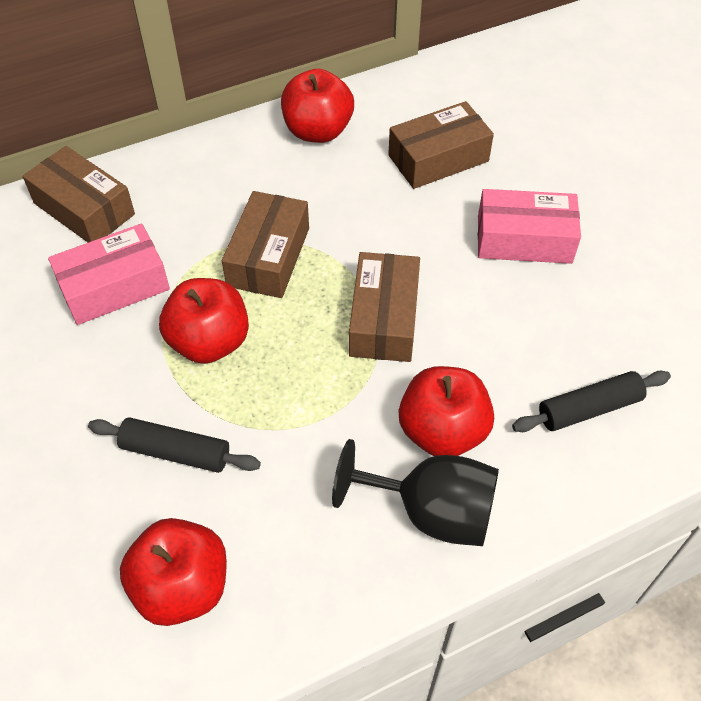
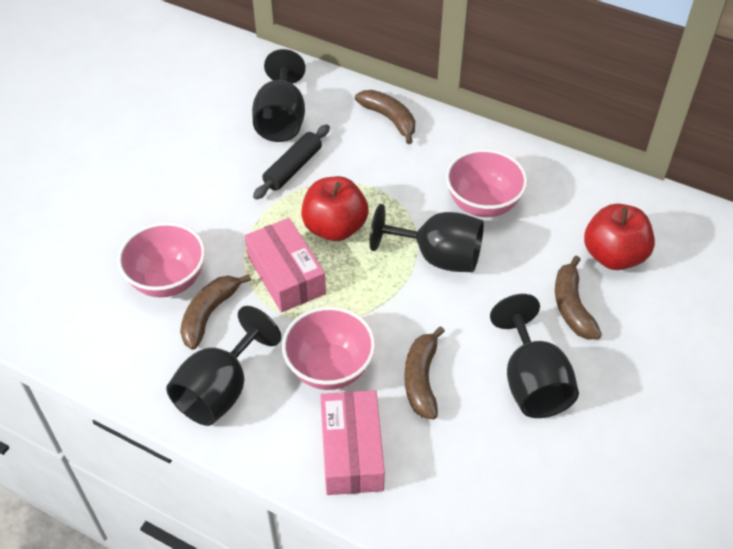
black goblet: [332,439,499,546] = 1 -> [166,306,281,426] [252,49,306,142] [370,204,484,272] [490,294,579,418] = 4
black rolling pin: [88,417,261,473] [512,371,671,432] = 2 -> [253,125,330,199] = 1
brown banana: none = 0 -> [180,274,251,350] [355,90,415,144] [404,326,445,419] [555,256,602,339] = 4
brown box: [23,146,135,243] [222,191,309,298] [349,252,420,362] [388,101,494,189] = 4 -> none = 0
pink bowl: none = 0 -> [117,222,205,297] [282,306,375,390] [446,149,528,217] = 3
red apple: [120,518,227,626] [159,278,249,364] [281,69,354,143] [399,366,494,456] = 4 -> [301,176,369,241] [584,204,655,270] = 2

